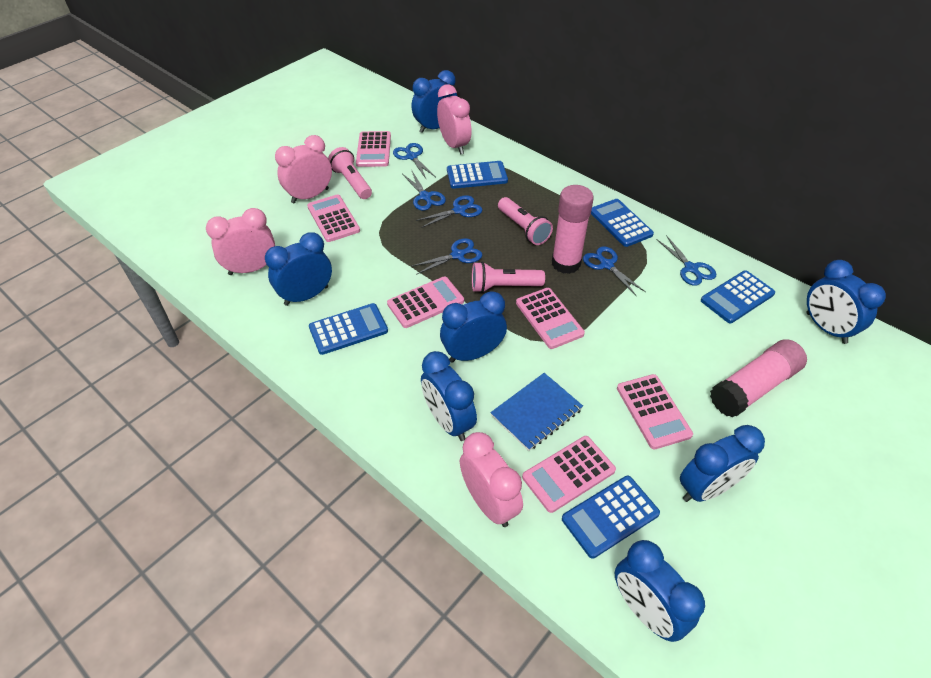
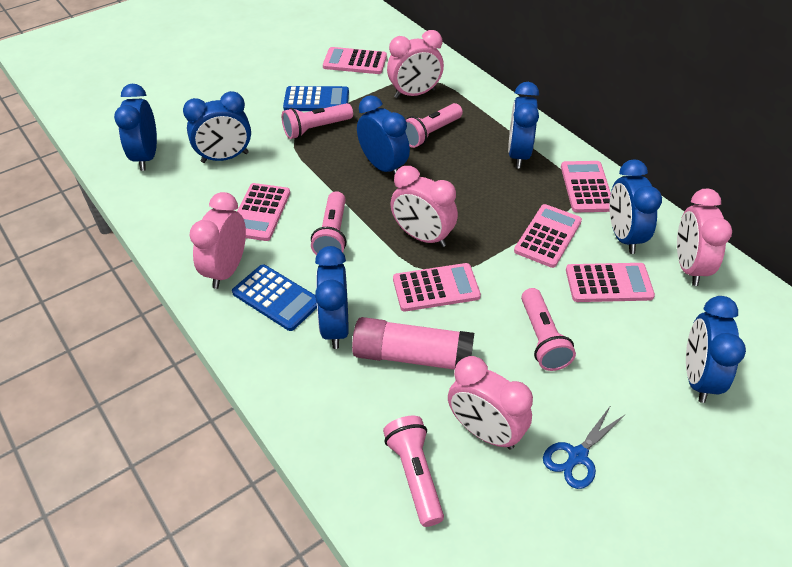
blue calculator: [309,303,388,355] [447,161,508,189] [562,476,660,559] [591,199,654,247] [701,271,775,323] = 5 -> [232,264,317,331] [283,86,349,111] = 2
blue notebook: [490,373,583,451] = 1 -> none = 0
blue scissors: [393,143,436,179] [403,171,446,211] [411,238,482,275] [416,195,482,228] [583,246,646,296] [657,235,716,286] = 6 -> [543,405,626,489] = 1
pink clock: [206,208,275,275] [275,135,332,204] [437,84,472,155] [460,432,523,527] = 4 -> [190,192,246,289] [387,30,444,98] [390,166,458,247] [448,356,533,450] [677,189,732,286] = 5
pink flashlight: [328,147,372,199] [472,261,545,293] [498,197,553,245] = 3 -> [282,103,353,139] [311,191,346,255] [383,416,444,527] [405,103,463,148] [521,288,576,371] = 5
pink glue stick: [552,185,594,274] [710,339,807,418] = 2 -> [352,317,474,370] = 1

